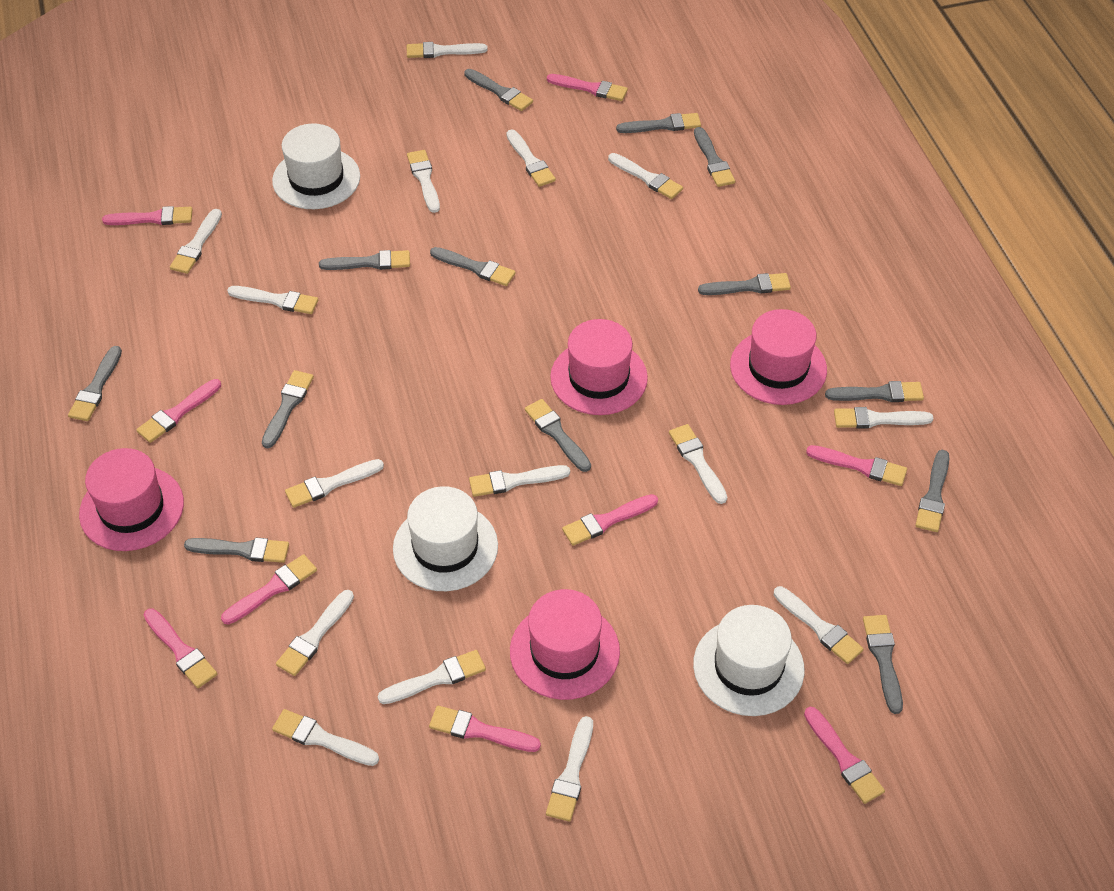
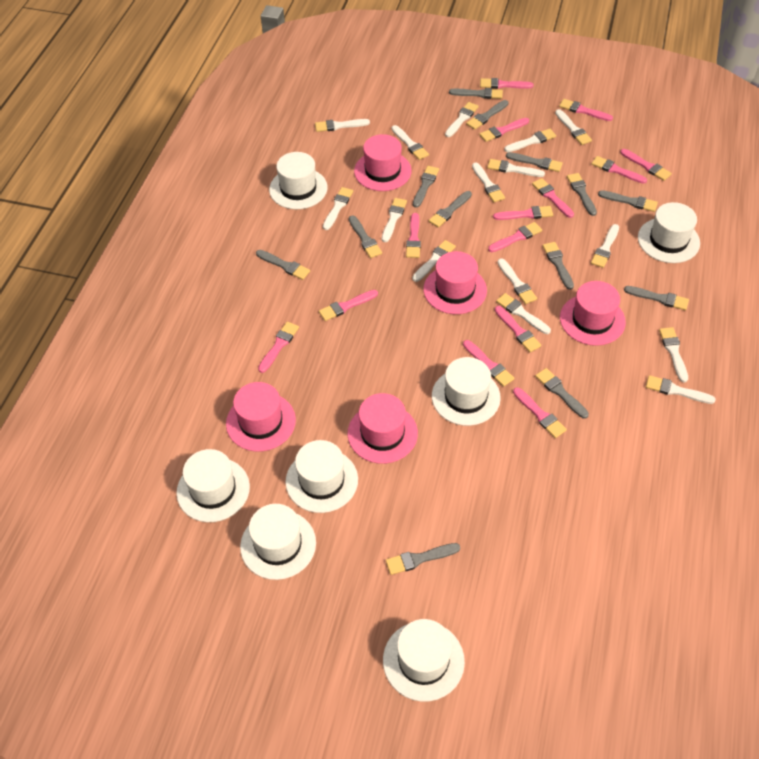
pink brush: [102,206,192,225] [136,379,221,443] [144,608,217,688] [221,554,317,625] [429,706,541,752] [547,74,628,101] [562,494,658,546] [804,707,885,804] [806,445,907,486] = 9 -> [258,322,299,373] [319,290,378,321] [406,213,421,258] [463,340,514,387] [479,118,529,142] [480,78,534,89] [488,222,542,252] [493,206,553,220] [495,306,541,353] [513,387,567,438] [532,178,574,218] [559,99,613,121] [591,156,647,184] [620,149,672,181] = 14
pink hat: [79,448,184,551] [510,589,620,700] [550,319,648,415] [730,309,827,405] = 4 -> [226,382,296,452] [347,393,418,464] [354,134,412,191] [423,251,487,314] [560,281,626,346] = 5
white hat: [272,123,360,209] [393,486,498,591] [693,605,805,716] = 3 -> [176,449,250,522] [240,504,316,580] [269,152,327,209] [285,440,358,513] [383,619,465,702] [432,357,501,426] [638,202,700,263] = 7

